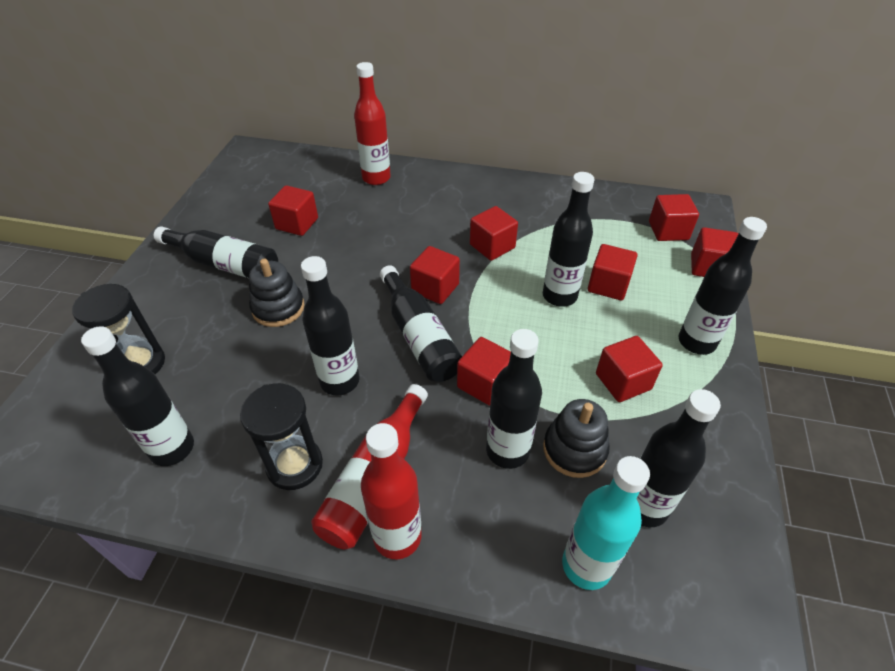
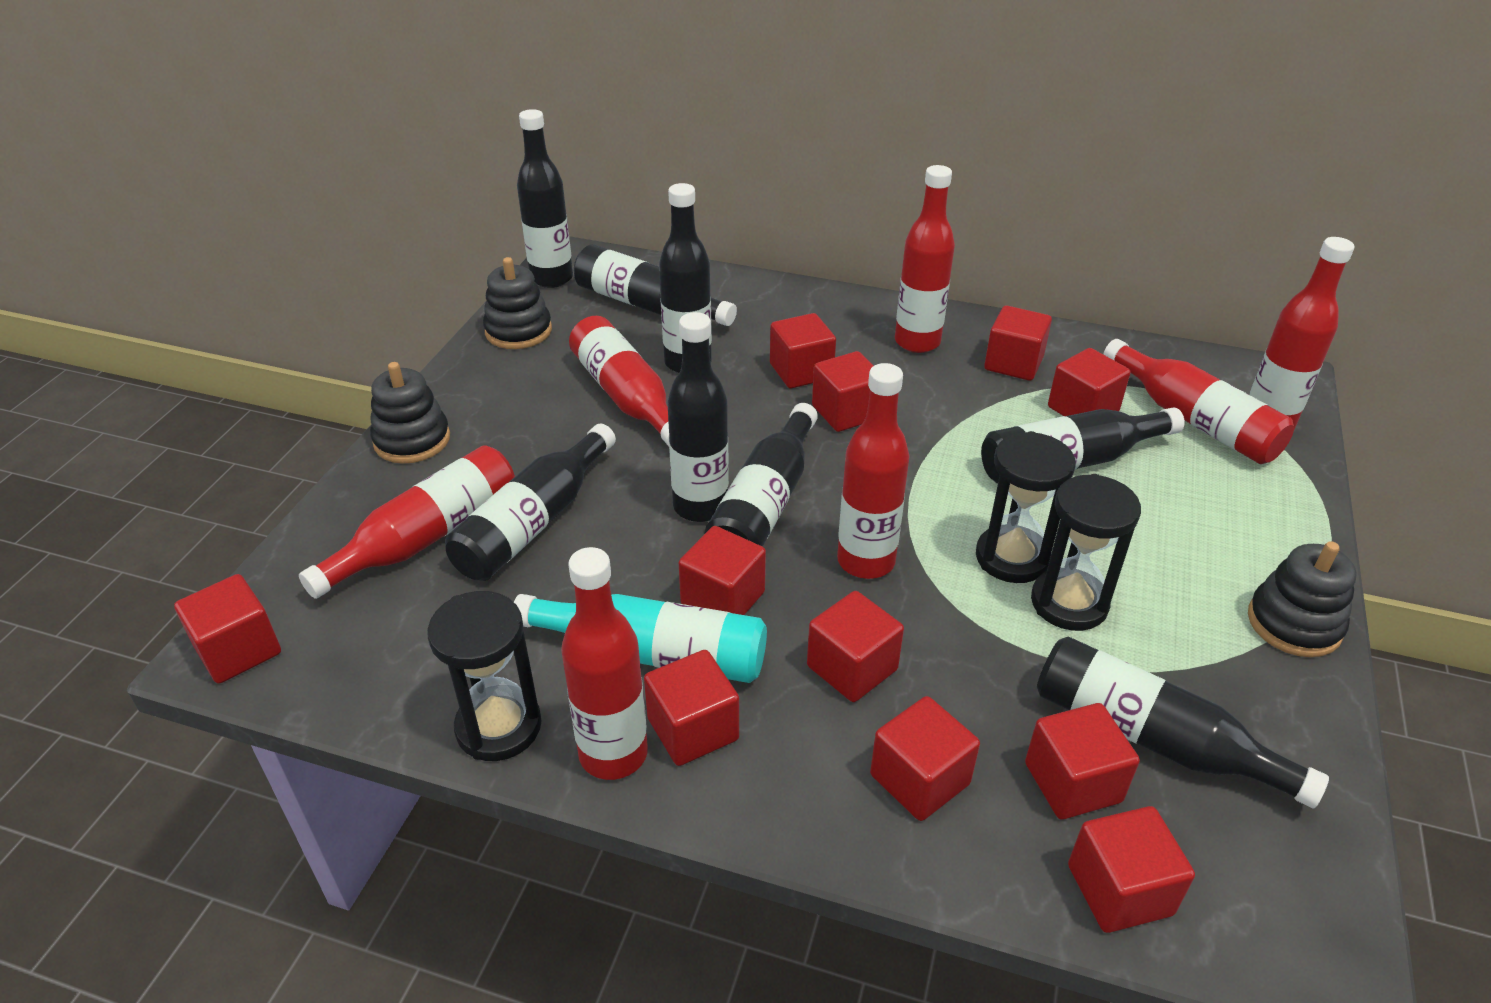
black hourglass: [72,284,165,374] [240,383,323,490] = 2 -> [427,591,541,761] [976,431,1075,583] [1031,474,1141,631] = 3
black stacking toy: [249,259,305,327] [543,399,610,478] = 2 -> [370,362,450,464] [483,257,552,349] [1248,541,1357,657] = 3
red bottle: [311,384,428,550] [354,62,391,185] [361,423,422,559] = 3 -> [299,445,515,599] [561,547,648,780] [569,316,669,446] [837,363,909,579] [895,165,955,353] [1103,339,1294,464] [1250,237,1355,429] = 7
red cube: [268,185,318,236] [410,246,460,304] [457,337,511,406] [470,206,518,261] [588,244,638,300] [596,336,663,402] [649,194,699,241] [691,227,738,277] = 8 -> [174,574,281,684] [644,650,739,766] [679,526,766,615] [770,313,836,388] [807,591,904,702] [812,351,874,432] [870,696,980,821] [984,305,1052,381] [1025,703,1140,820] [1048,348,1130,416] [1068,806,1195,933] = 11

